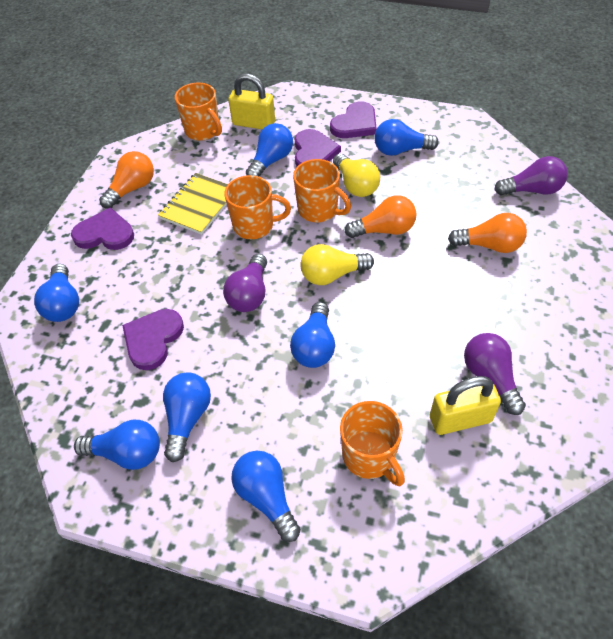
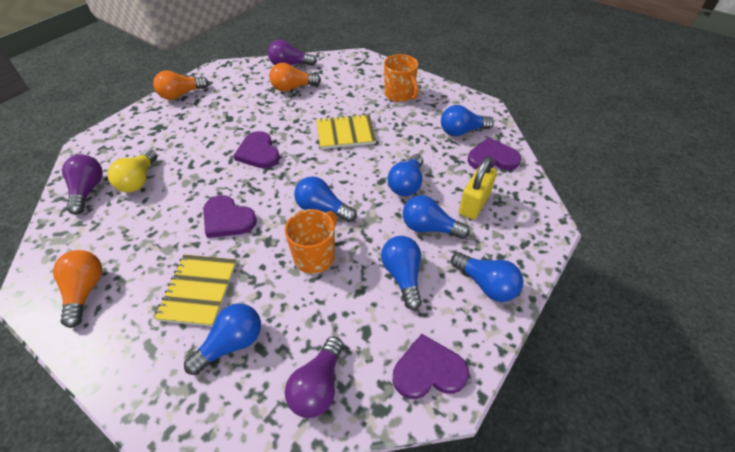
orange mug: [175,83,222,141] [224,175,291,239] [293,159,351,222] [340,401,405,486] = 4 -> [285,209,337,274] [384,54,419,102] = 2
yellow light bulb: [300,244,374,285] [333,153,380,197] = 2 -> [108,149,157,192] = 1
yellow notebook: [158,173,228,235] = 1 -> [154,254,237,327] [316,114,376,149] = 2
yellow padlock: [229,74,275,130] [430,376,501,435] = 2 -> [459,156,497,219] = 1

